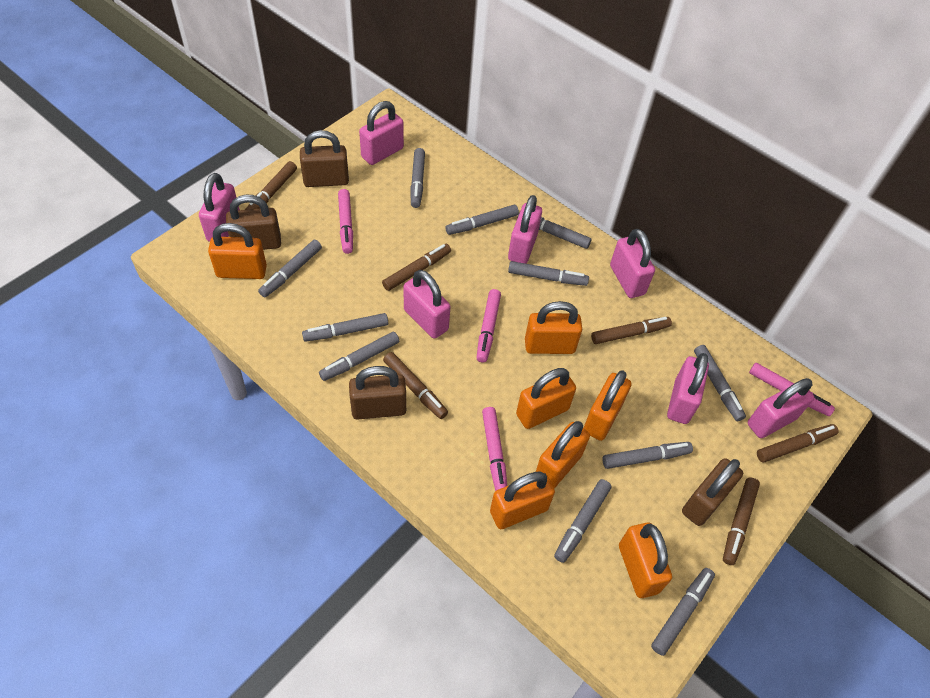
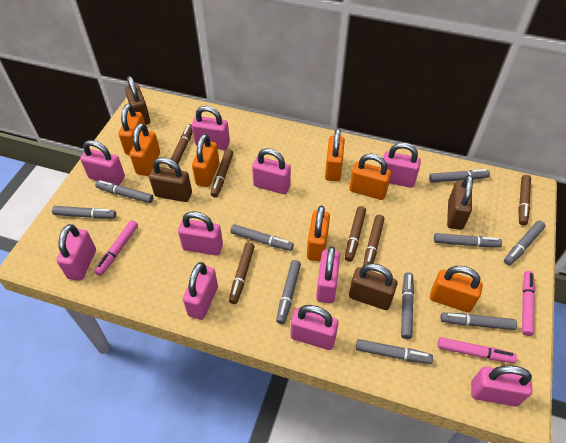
grey marker: [258,240,322,297] [302,313,388,342] [319,332,399,381] [410,148,425,208] [445,205,519,235] [508,261,589,286] [518,212,591,249] [554,479,611,563] [603,442,693,469] [651,568,715,656] [694,345,746,421] = 11 -> [52,206,116,219] [95,180,153,203] [230,224,294,251] [276,260,301,324] [356,339,433,364] [401,272,414,339] [429,169,490,183] [434,233,502,247] [440,313,517,330] [504,221,546,265] = 10
pink marker: [338,189,353,254] [476,289,501,363] [482,407,507,491] [749,363,835,416] = 4 -> [94,220,138,276] [438,337,517,363] [522,271,535,336] = 3
pink padlock: [199,173,240,242] [359,101,404,165] [404,270,450,339] [508,195,542,264] [610,229,655,298] [667,353,709,424] [747,378,814,438] = 7 -> [56,224,96,281] [80,140,125,185] [178,211,223,256] [183,262,218,320] [192,106,230,150] [252,148,291,194] [290,305,339,350] [316,246,340,303] [383,143,421,188] [471,365,533,406] = 10

